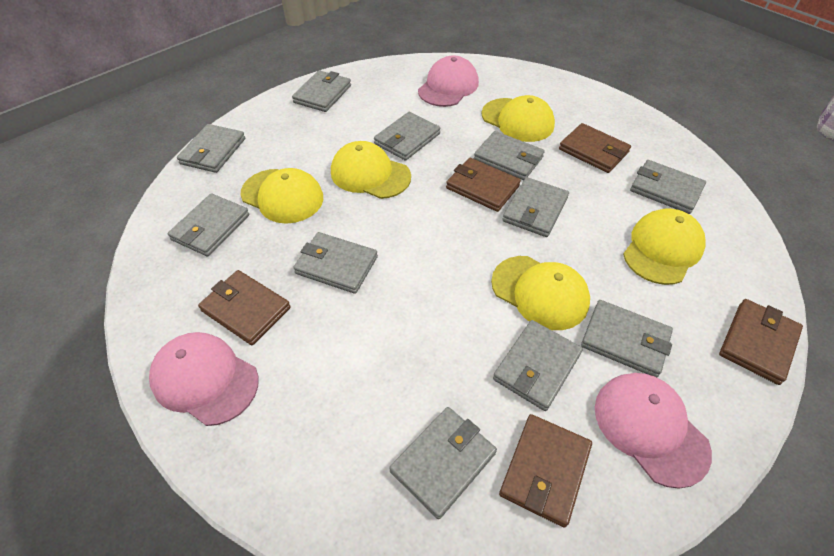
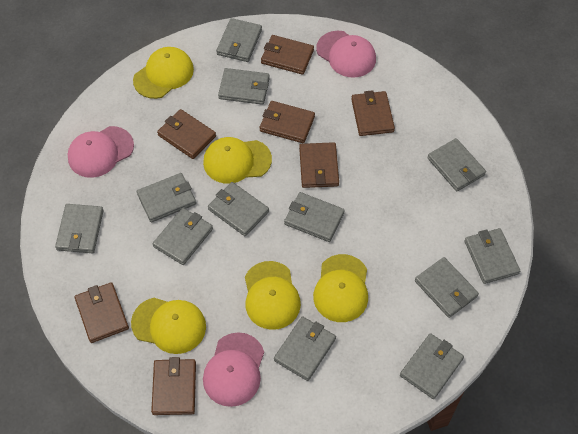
brown wallet: [198,270,291,345] [446,158,521,212] [499,414,592,528] [559,123,631,173] [719,299,803,385] = 5 -> [74,282,129,343] [151,357,196,415] [157,109,216,159] [260,101,315,143] [261,35,314,75] [299,142,339,188] [351,90,395,136] = 7
grey wallet: [168,193,249,257] [177,124,245,173] [292,70,351,112] [293,232,378,294] [374,112,440,161] [389,407,497,519] [474,131,545,180] [493,320,583,411] [503,177,569,237] [581,300,673,377] [630,160,706,214] = 11 -> [55,204,104,253] [137,173,196,222] [153,208,213,265] [208,182,269,236] [216,18,262,62] [218,68,270,105] [274,316,336,381] [284,192,345,242] [400,333,464,399] [415,257,479,318] [427,138,486,191] [464,228,520,284] = 12

